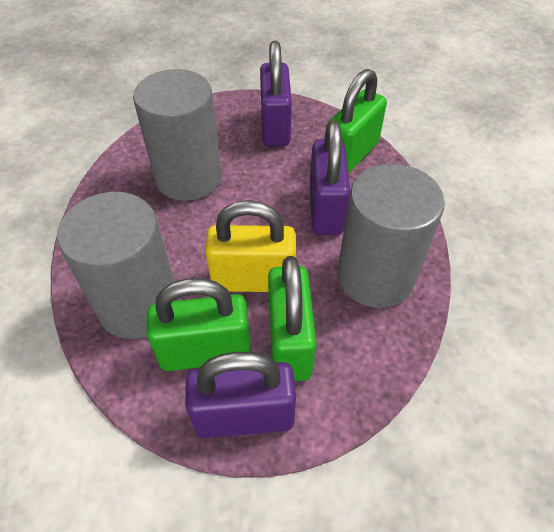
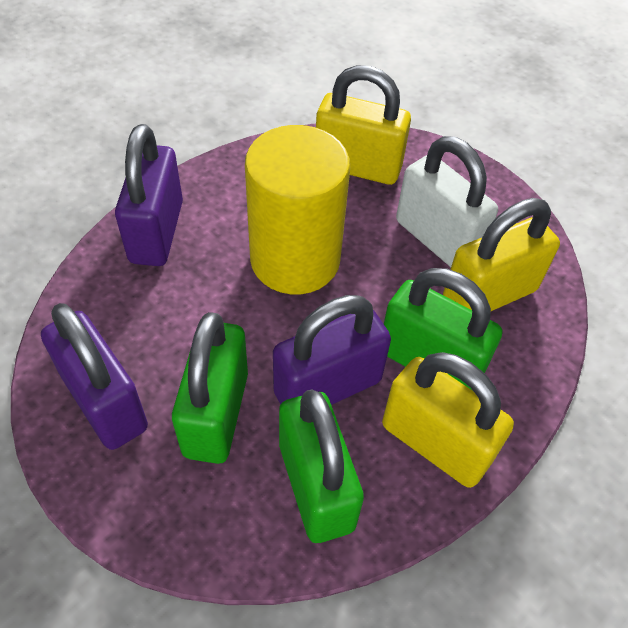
grey cylinder: [57,192,179,339] [133,69,222,201] [338,164,445,308] = 3 -> none = 0
white padlock: none = 0 -> [396,136,498,267] = 1
yellow cylinder: none = 0 -> [245,125,350,294] = 1
yellow padlock: [205,200,296,292] = 1 -> [316,65,411,185] [382,352,514,488] [443,198,560,311] = 3

